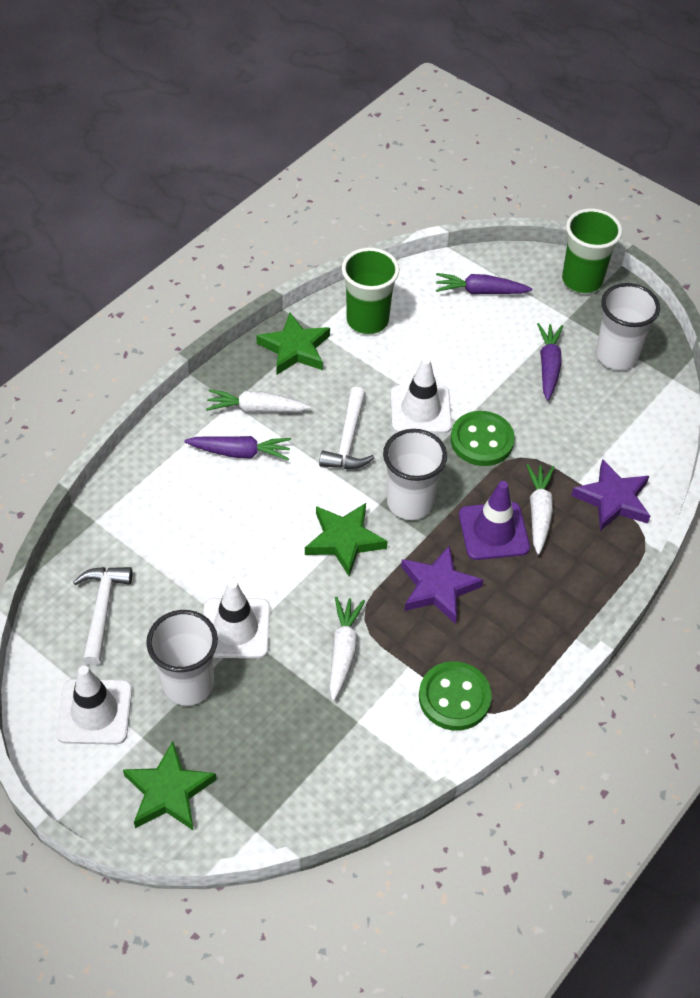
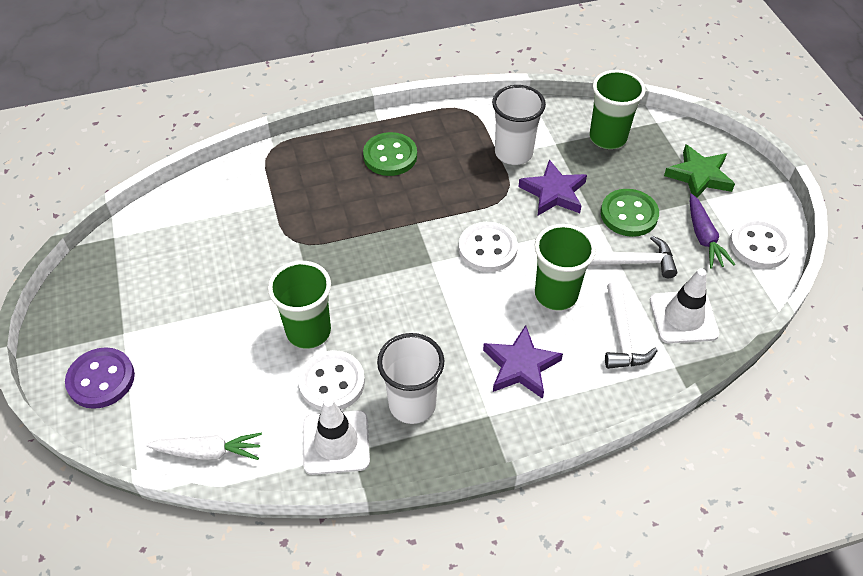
green cup: [342,248,400,334] [562,208,622,293] = 2 -> [268,261,331,349] [535,224,596,311] [590,70,646,149] = 3
green star: [123,741,217,831] [256,312,330,375] [305,503,388,577] = 3 -> [664,144,735,197] = 1
purple button: none = 0 -> [65,347,135,409] = 1
purple carrot: [184,436,291,460] [436,273,532,294] [537,323,563,401] = 3 -> [690,194,735,269] = 1
purple traffic cone: [459,481,530,560] = 1 -> none = 0
white button: none = 0 -> [298,350,365,410] [459,222,518,272] [730,218,792,269] = 3
white carrot: [206,389,311,413] [329,596,365,701] [526,464,554,555] = 3 -> [146,432,262,460] = 1
white cup: [146,610,218,706] [383,429,447,520] [596,283,660,370] = 3 -> [377,333,444,424] [492,85,546,165] = 2
white traffic cone: [56,666,132,745] [203,580,270,658] [391,357,452,434] = 3 -> [303,398,370,475] [650,268,719,344] = 2

